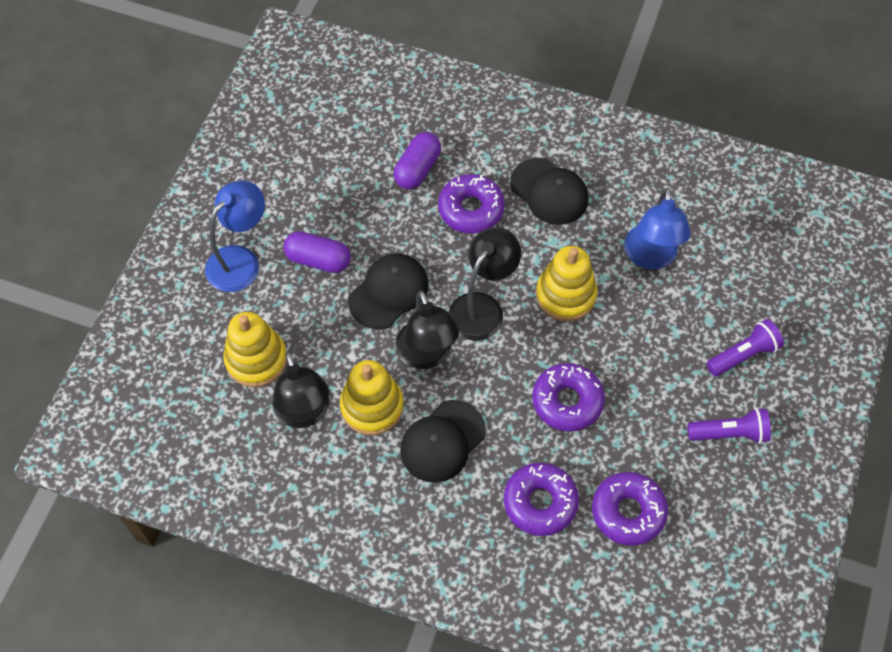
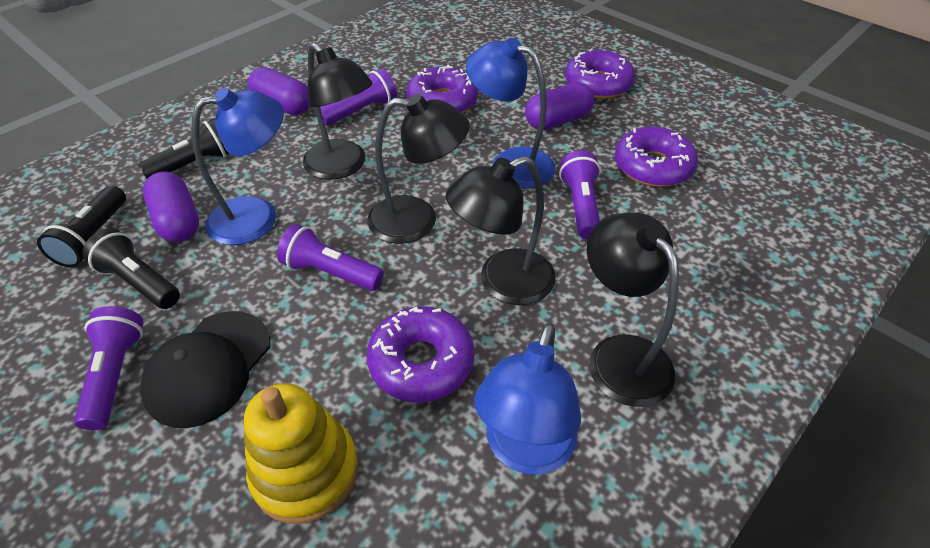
black cap: [348,253,429,329] [400,400,486,483] [510,158,589,225] = 3 -> [140,311,270,428] = 1
black flashlight: none = 0 -> [37,186,126,268] [82,228,180,309] [138,118,229,179] = 3
black lamp: [272,352,329,428] [396,291,459,369] [449,227,521,341] = 3 -> [303,43,373,180] [367,94,470,244] [446,156,556,305] [587,212,679,407] = 4
blue lamp: [205,180,265,292] [624,187,691,270] = 2 -> [192,88,284,245] [466,38,555,188] [474,323,581,475] = 3
purple capsule: [283,231,351,273] [394,132,441,189] = 2 -> [143,171,199,242] [248,67,310,115] [525,82,594,130] = 3
purple flashlight: [688,408,771,444] [706,319,784,376] = 2 -> [74,306,143,430] [277,224,384,291] [320,68,397,126] [559,151,601,240] = 4
yellow stacking toy: [223,312,287,387] [340,360,404,435] [536,246,597,321] = 3 -> [244,383,358,524] = 1

